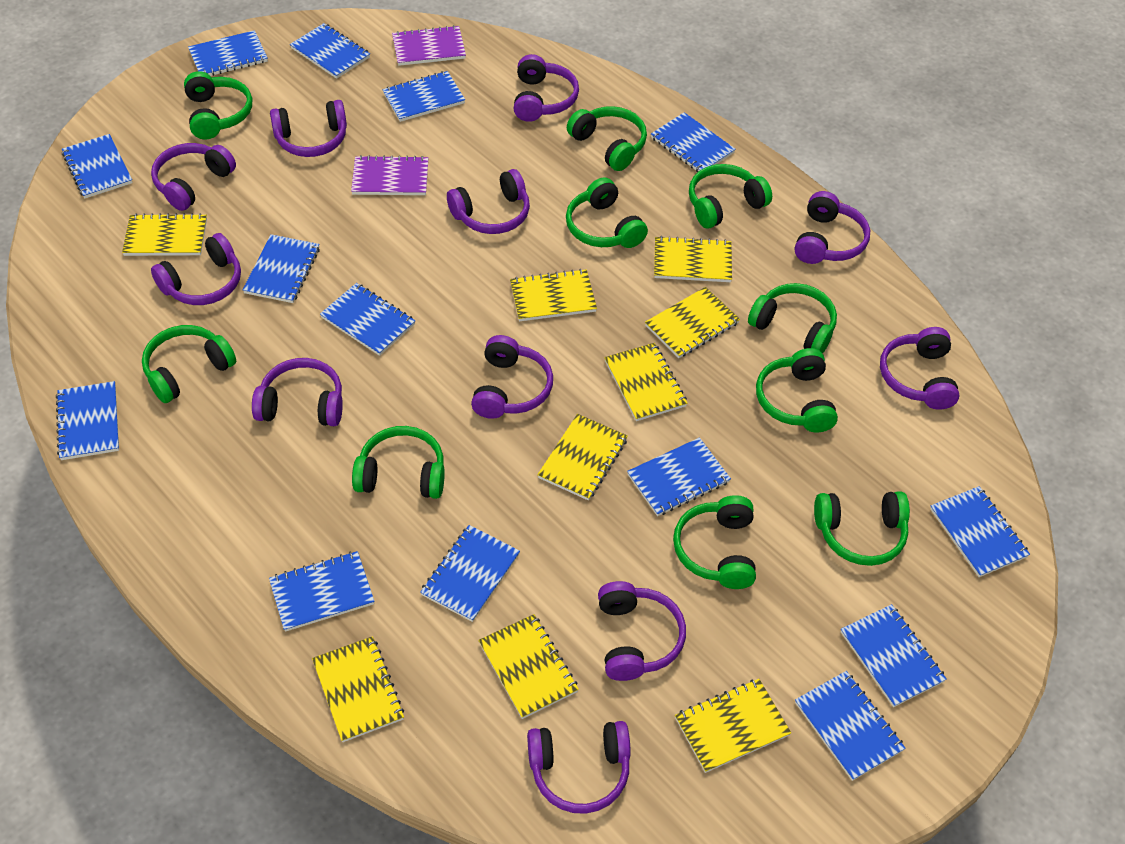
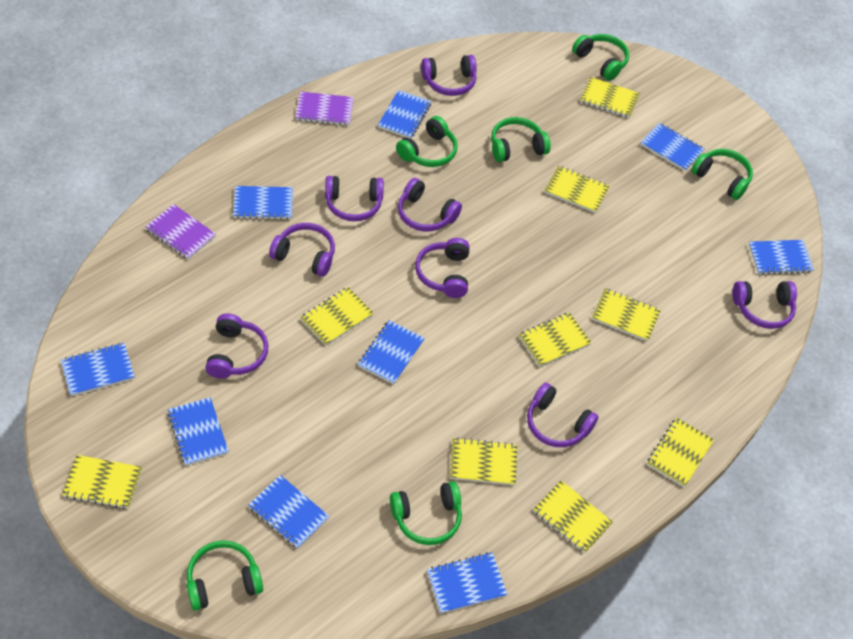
blue notebook: [56,381,119,460] [62,134,133,198] [188,30,268,76] [243,234,320,303] [269,551,375,632] [290,23,370,79] [320,283,415,356] [382,71,465,122] [420,525,520,622] [627,437,731,516] [651,112,735,172] [795,671,906,781] [841,604,947,707] [930,486,1030,577] = 14 -> [61,343,135,396] [168,397,229,466] [233,186,293,220] [249,475,329,549] [358,320,425,384] [378,90,431,139] [427,552,508,614] [640,123,704,171] [749,240,814,275] = 9
green headphones: [142,325,236,403] [184,71,252,139] [352,426,445,499] [566,177,648,248] [567,106,647,171] [673,495,756,589] [689,164,772,229] [748,283,837,354] [756,348,838,432] [814,491,910,566] = 10 -> [187,540,263,611] [390,481,462,545] [396,116,458,167] [491,117,551,162] [572,34,629,81] [691,149,753,200] = 6
purple headphones: [151,143,236,211] [151,233,241,305] [252,358,343,426] [270,100,347,157] [447,169,530,234] [471,335,553,419] [514,54,579,122] [527,721,631,814] [598,581,686,681] [795,191,870,264] [880,327,959,410] = 11 -> [205,313,268,378] [269,223,335,277] [325,176,384,221] [398,178,462,231] [415,238,470,298] [421,55,477,96] [527,383,598,447] [732,281,797,329] = 8

